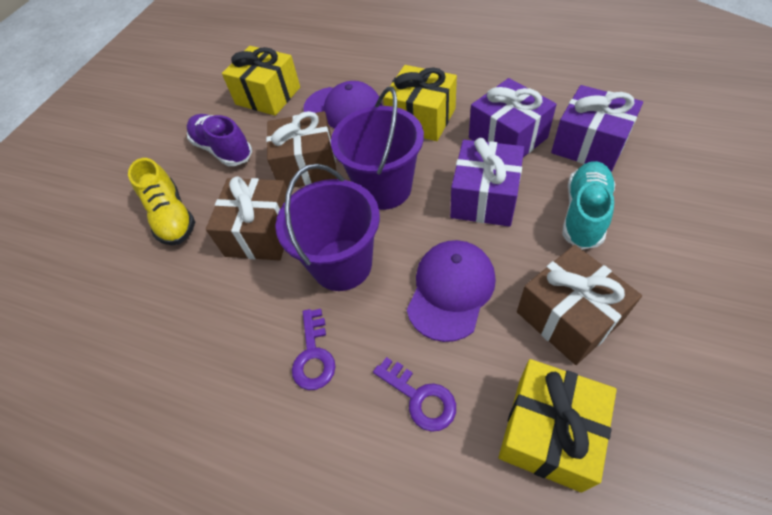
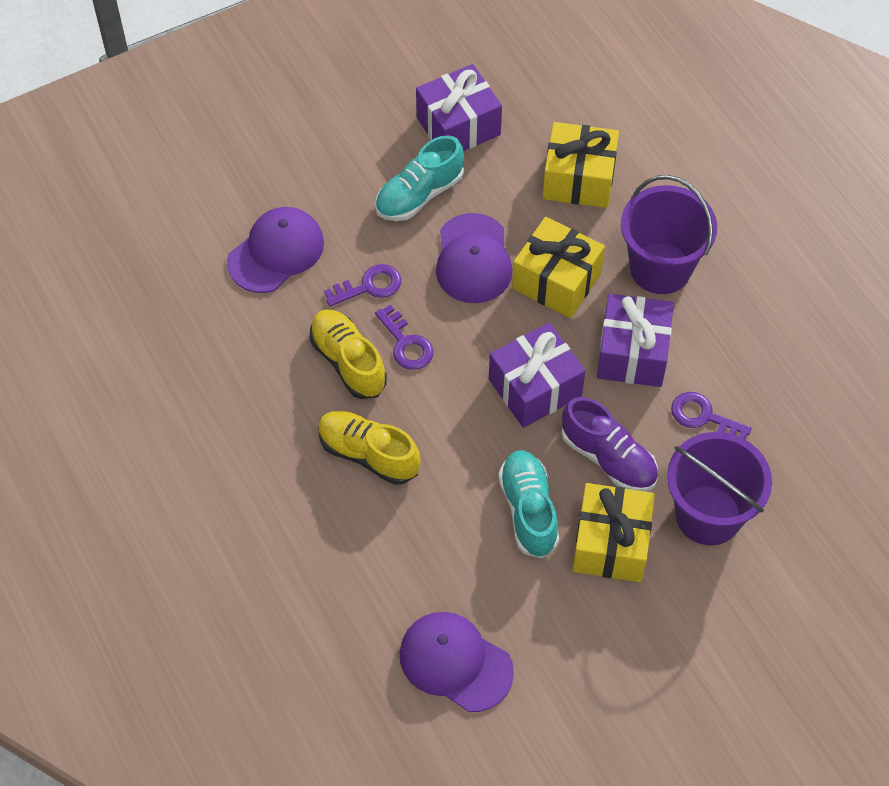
brown gift: [206,176,287,261] [266,111,337,188] [517,245,642,365] = 3 -> none = 0
purple cap: [303,81,382,129] [407,240,496,342] = 2 -> [227,207,324,293] [400,612,514,712] [436,213,513,303] = 3
purple key: [292,309,335,390] [373,357,456,432] = 2 -> [324,264,401,306] [375,305,433,370] [671,392,752,439] = 3
turquoise shoe: [562,161,615,250] = 1 -> [375,135,464,221] [498,450,559,558] = 2
yellow shoe: [128,158,195,245] = 1 -> [310,309,387,399] [318,411,421,485] = 2

